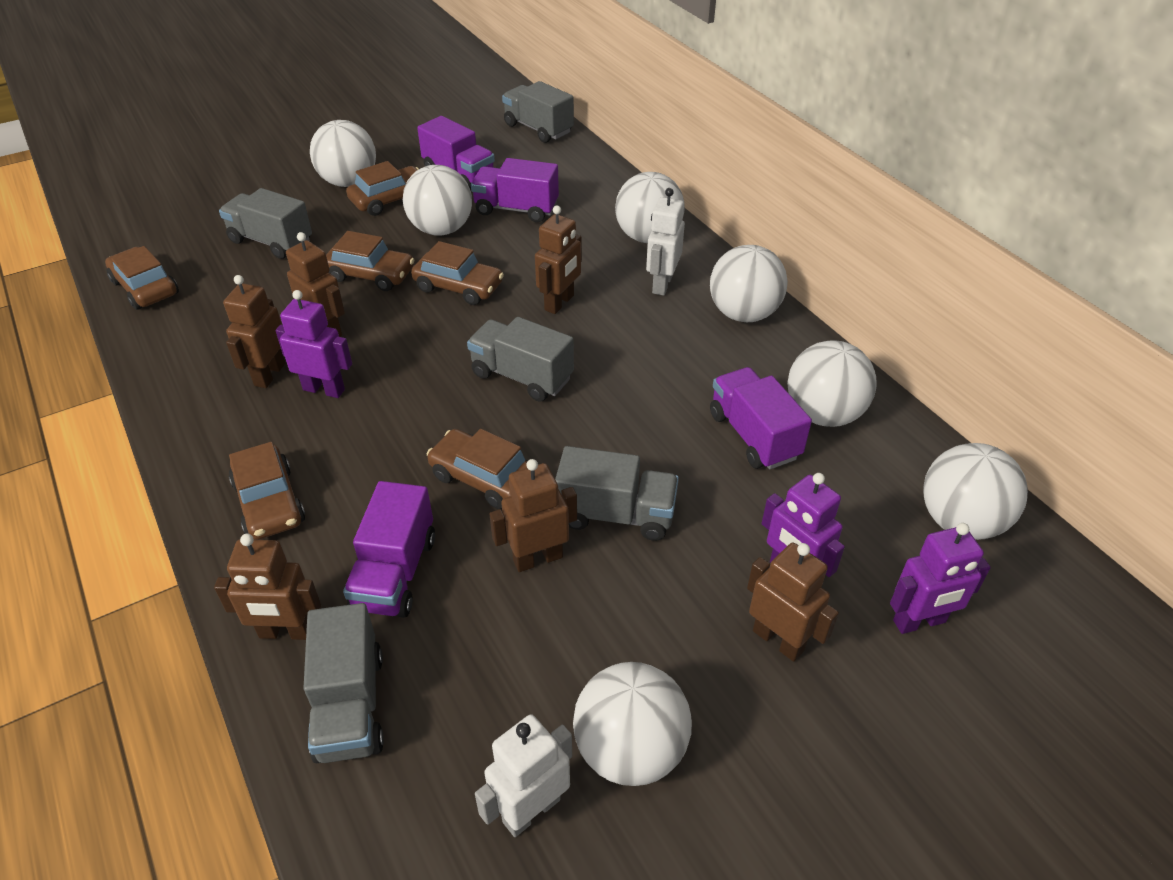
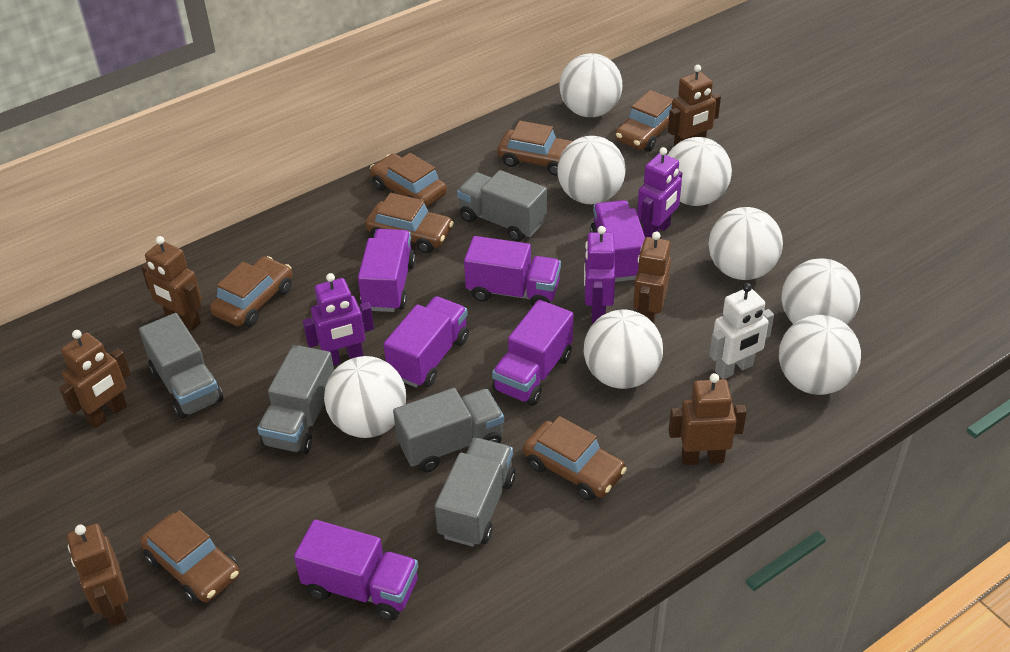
brown car: [105,246,179,310] [229,442,305,540] [326,231,414,291] [346,161,419,216] [411,241,504,305] [427,429,528,509] = 6 -> [140,510,240,604] [210,256,292,327] [365,193,454,253] [370,153,447,207] [497,121,573,176] [523,416,627,501] [615,90,673,152] = 7
purple truck: [343,481,435,618] [417,116,495,190] [471,158,559,222] [710,367,812,469] = 4 -> [294,520,418,620] [358,229,416,312] [383,296,469,388] [464,236,561,307] [492,300,573,406] [590,200,645,282] = 6
white ball: [310,120,376,187] [403,165,472,236] [573,662,692,786] [615,172,685,243] [710,245,788,322] [787,340,877,427] [923,443,1028,540] = 7 -> [324,356,406,438] [557,136,626,204] [559,53,622,117] [584,310,663,389] [667,137,732,206] [708,207,783,280] [779,315,861,395] [781,259,860,325] = 8
white robot: [475,714,572,837] [646,188,685,296] = 2 -> [709,283,774,379] = 1

